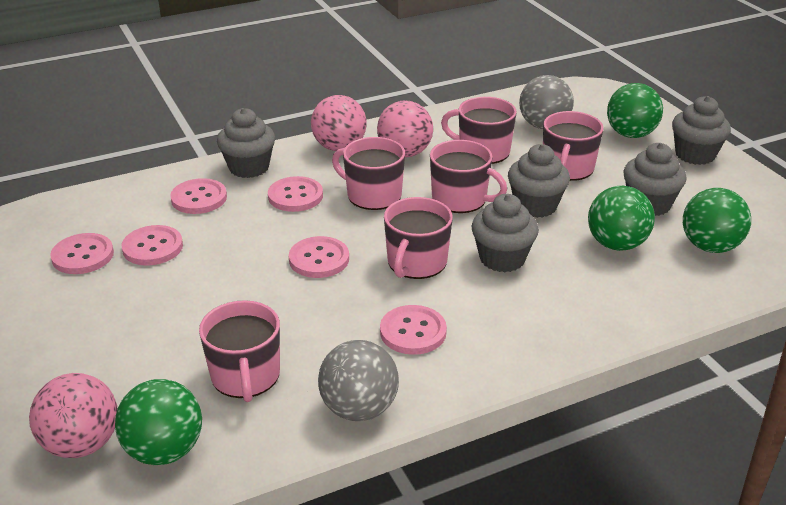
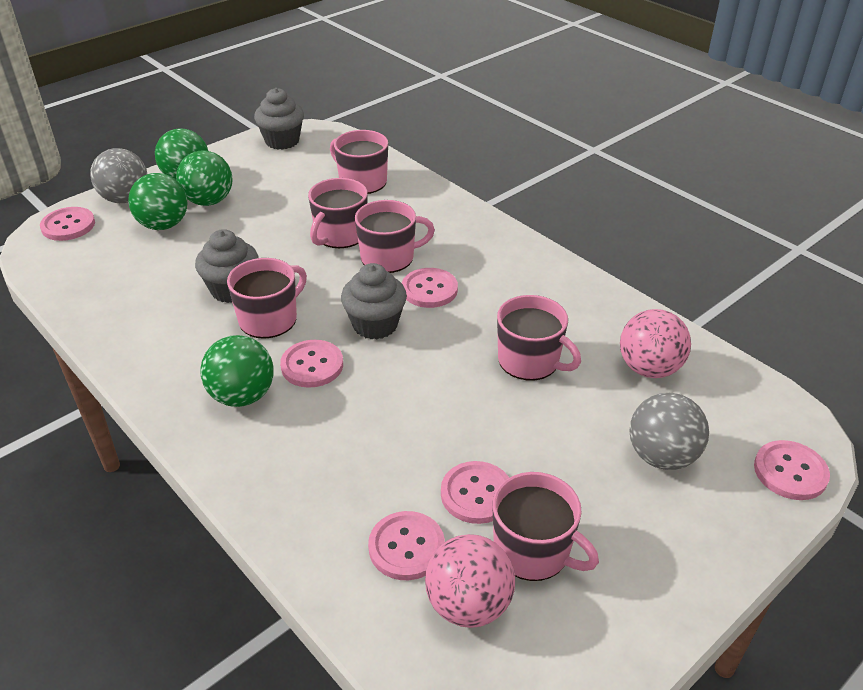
grey cupcake: [217,108,275,178] [472,194,539,272] [508,144,570,218] [623,143,687,216] [672,96,731,165] = 5 -> [195,229,259,303] [254,88,304,150] [341,263,407,339] = 3
pink ball: [29,373,117,458] [311,95,367,151] [377,101,433,157] = 3 -> [425,534,515,628] [620,309,691,378] = 2

